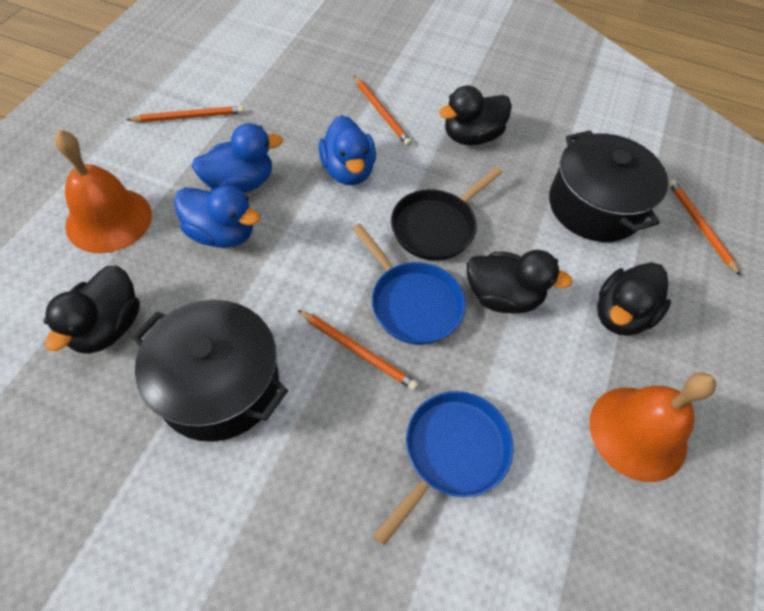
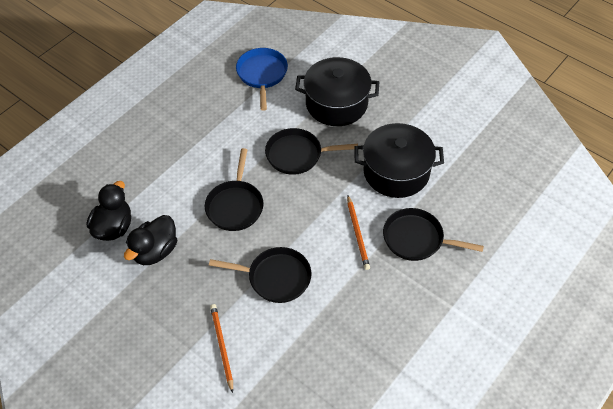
black duck: [43,265,140,354] [439,85,512,145] [467,250,573,314] [597,262,671,336] = 4 -> [87,181,131,241] [124,215,177,265] = 2
black pan: [391,167,502,261] = 1 -> [205,148,264,231] [209,247,312,303] [265,128,358,175] [383,208,484,261] = 4
blue duck: [174,185,260,248] [192,123,283,193] [319,115,376,185] = 3 -> none = 0
blue pan: [352,224,466,345] [373,391,513,545] = 2 -> [236,48,288,111] = 1
orange bell: [54,130,152,253] [589,372,716,482] = 2 -> none = 0
orange pencil: [126,106,244,122] [298,310,418,390] [354,76,412,146] [668,180,741,276] = 4 -> [210,304,233,393] [347,195,370,270] = 2

